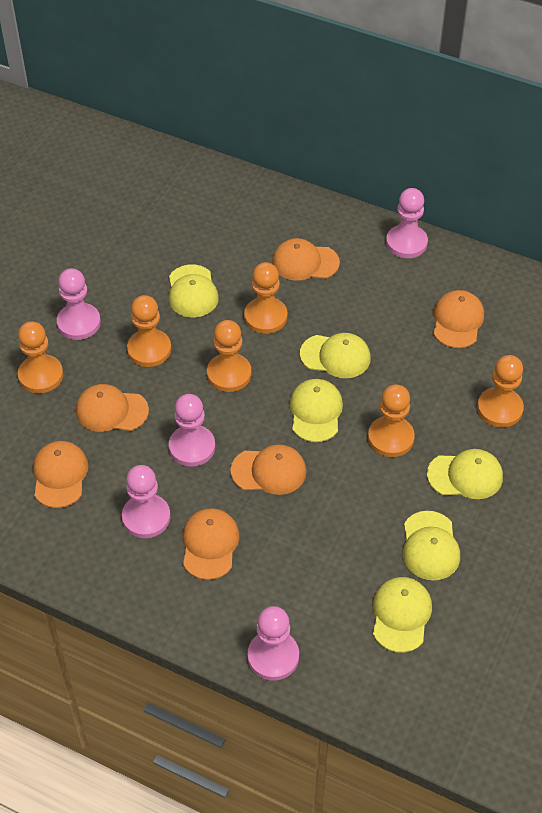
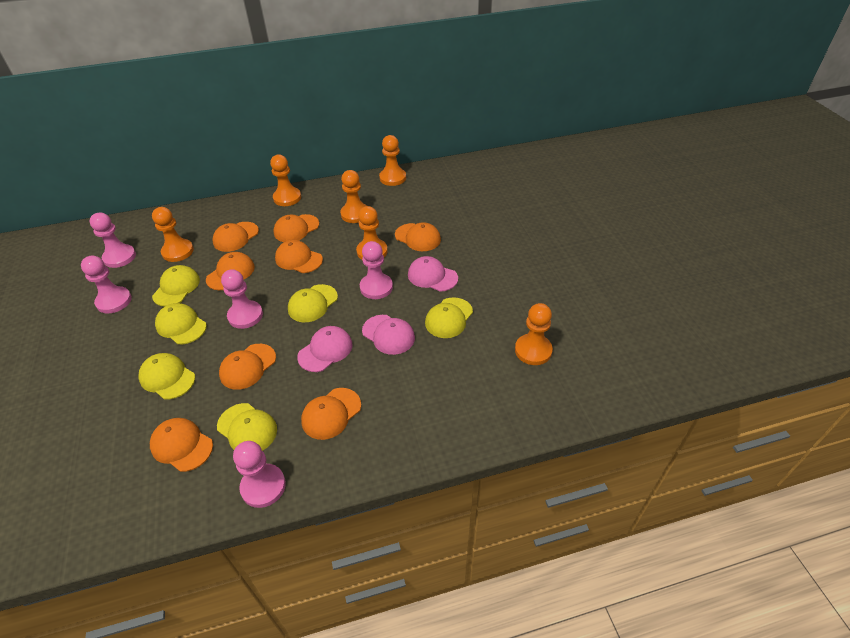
orange cap: [33,441,88,508] [76,384,149,432] [183,508,239,580] [230,444,307,495] [272,238,340,281] [433,290,484,348] = 6 -> [150,418,213,472] [206,252,255,290] [213,222,259,252] [219,344,276,390] [273,214,319,242] [275,240,323,273] [301,388,361,440] [395,222,441,251] = 8
pink cap: none = 0 -> [297,326,353,372] [362,315,415,355] [408,256,458,292] = 3

